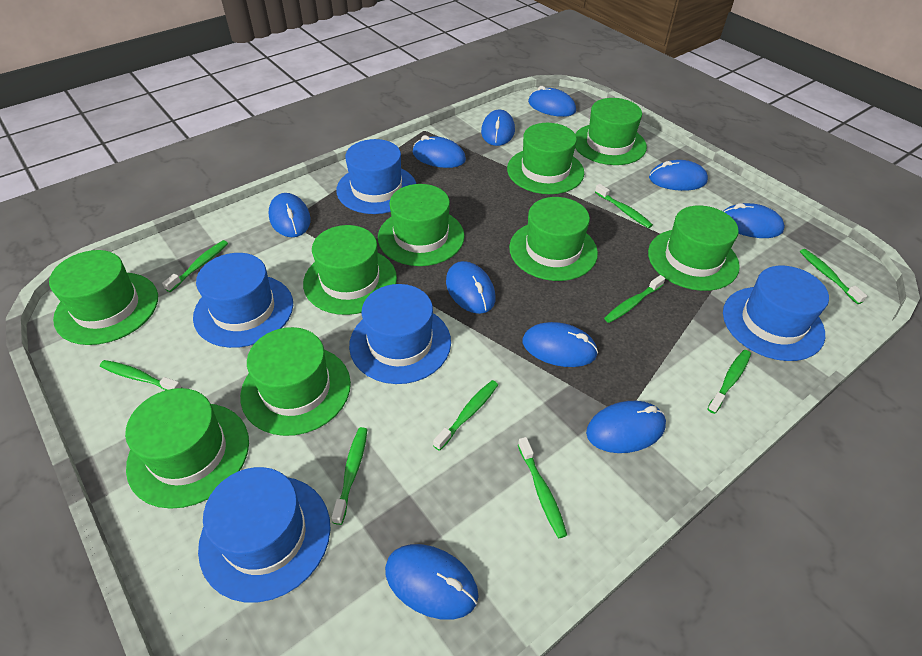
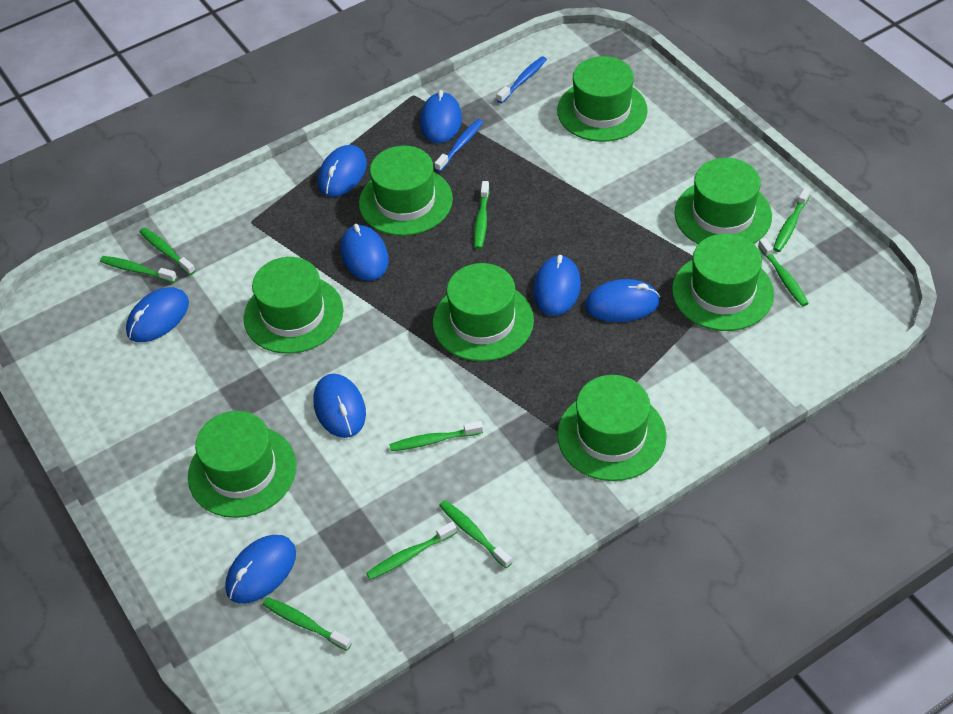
blue hat: [193,253,293,348] [198,467,331,603] [336,139,416,214] [349,284,451,384] [723,266,829,361] = 5 -> none = 0
blue mouse: [268,193,311,237] [385,544,479,620] [413,135,466,168] [446,261,496,314] [481,110,515,146] [522,322,598,367] [528,86,576,117] [586,401,666,453] [649,160,708,191] [723,203,785,238] = 10 -> [126,287,189,342] [225,535,296,604] [313,373,366,438] [318,145,367,197] [341,224,389,281] [420,90,462,143] [533,255,581,316] [585,279,660,322] = 8
blue toothbrush: none = 0 -> [434,119,483,172] [497,56,547,103] = 2
green hat: [49,250,158,345] [125,388,249,509] [240,327,351,436] [303,225,397,315] [378,184,464,266] [507,123,584,194] [509,197,598,281] [575,98,647,165] [648,206,740,291] = 9 -> [188,411,296,518] [243,257,343,354] [359,146,453,236] [433,263,534,361] [557,56,648,142] [557,375,667,481] [672,234,774,331] [675,158,772,244] = 8

